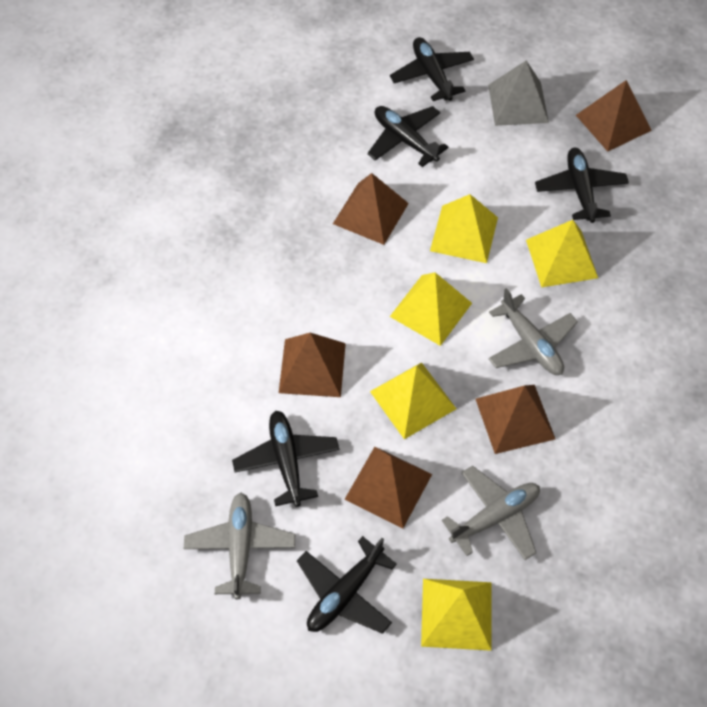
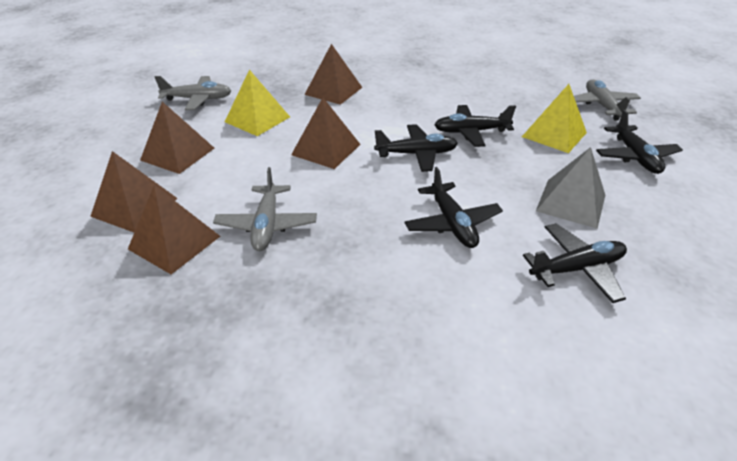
yellow pyramid: [370,362,456,439] [390,272,472,346] [421,579,492,651] [430,194,498,263] [526,220,598,288] = 5 -> [225,70,290,136] [522,84,587,153] = 2

